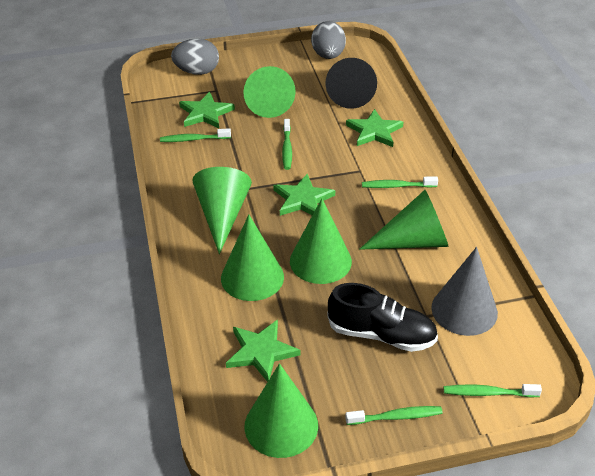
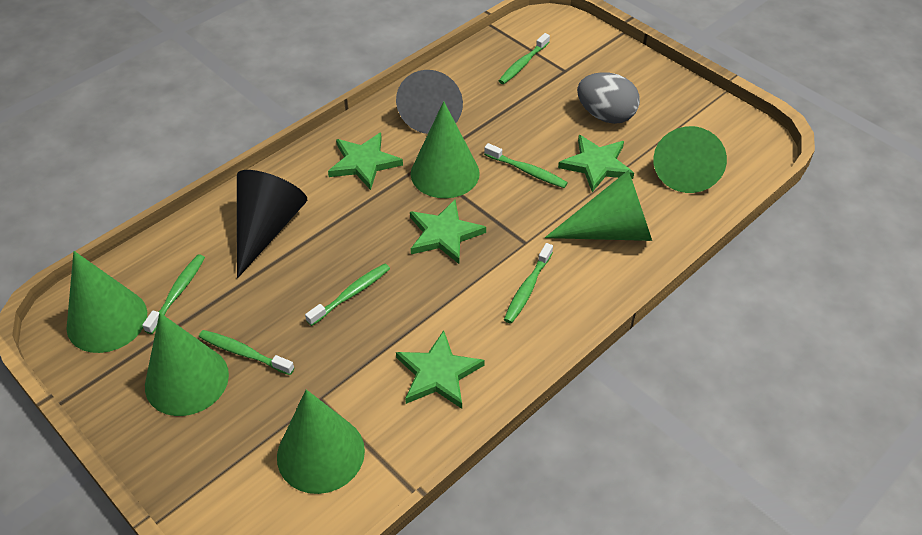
black shoe: [327,283,438,352] = 1 -> none = 0
green toothbrush: [160,128,231,142] [282,119,292,170] [345,406,443,425] [362,177,438,188] [444,384,542,398] = 5 -> [142,254,205,334] [199,330,294,375] [305,263,390,326] [484,143,568,188] [499,33,550,84] [504,243,553,324] = 6
grey egg: [171,38,219,75] [311,21,346,59] = 2 -> [577,72,640,124] = 1

